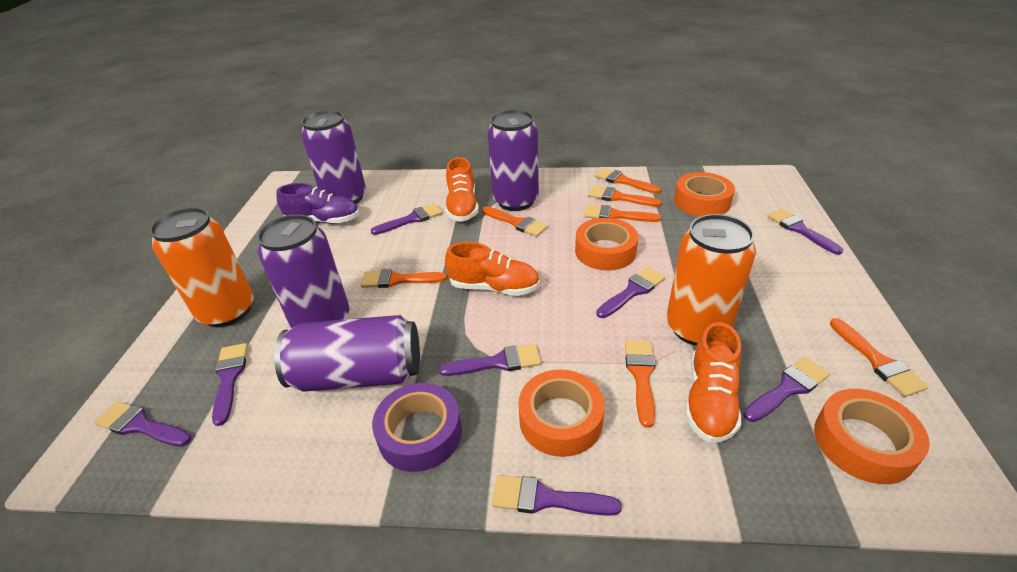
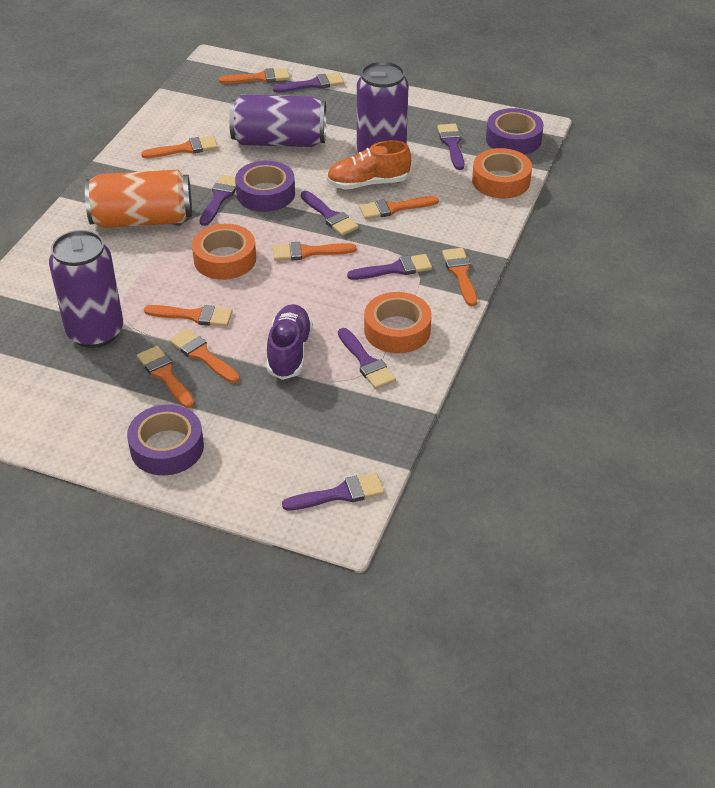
orange brush: [361,269,447,288] [482,206,548,237] [584,205,661,222] [588,185,661,207] [594,167,661,194] [625,340,656,428] [830,318,928,397] = 7 -> [137,346,194,408] [141,136,218,158] [144,305,233,327] [170,329,240,383] [219,68,290,84] [273,242,357,261] [359,196,439,219] [442,248,477,307] = 8
orange can: [149,207,254,327] [667,214,756,346] = 2 -> [85,170,192,228] = 1
orange shoe: [445,157,479,222] [445,242,540,296] [685,322,741,443] = 3 -> [327,140,411,190] = 1
orange tape: [518,369,605,457] [575,218,638,271] [674,172,735,216] [814,389,930,484] = 4 -> [192,224,256,280] [364,292,432,353] [472,148,532,199] = 3
purple brush: [94,401,191,447] [212,343,248,426] [371,203,443,235] [439,344,541,376] [492,475,622,516] [596,267,665,318] [743,357,830,422] [767,209,843,255] = 8 -> [200,175,236,226] [273,73,344,92] [282,473,384,511] [301,191,359,236] [338,328,396,389] [347,254,432,280] [437,124,464,170] = 7
purple can: [257,214,349,329] [274,315,420,392] [301,110,366,204] [488,110,539,211] = 4 -> [49,230,123,348] [229,95,326,147] [357,61,409,153] = 3
purple tape: [372,383,462,472] = 1 -> [127,404,204,475] [235,160,295,212] [486,108,544,155] = 3

